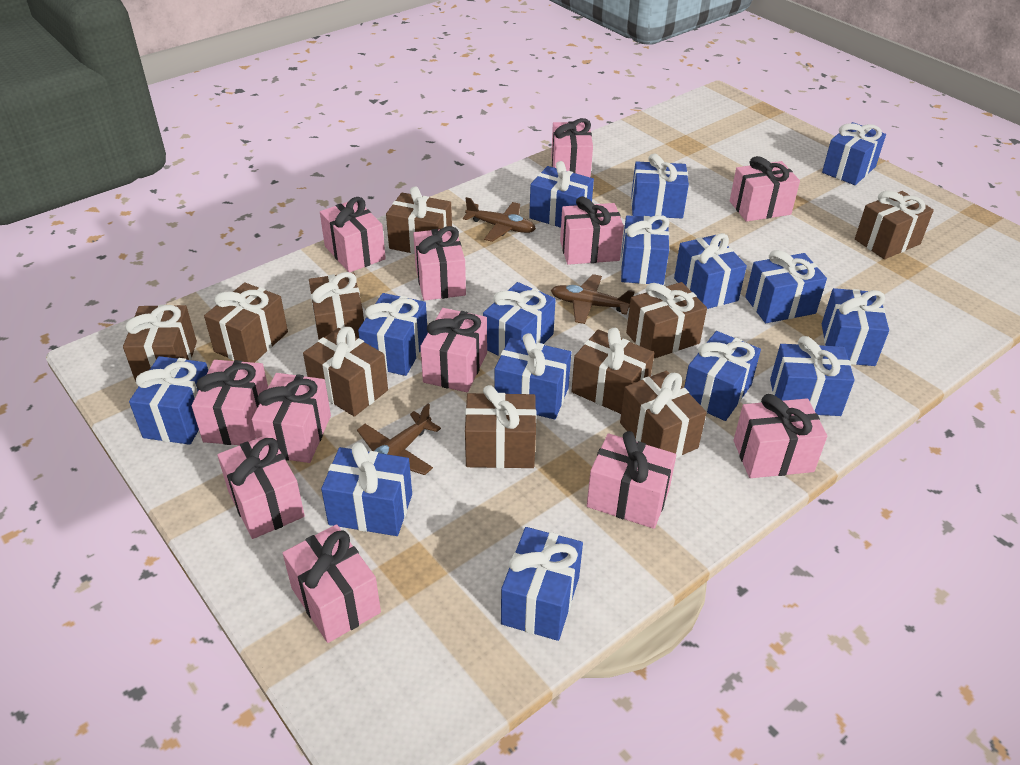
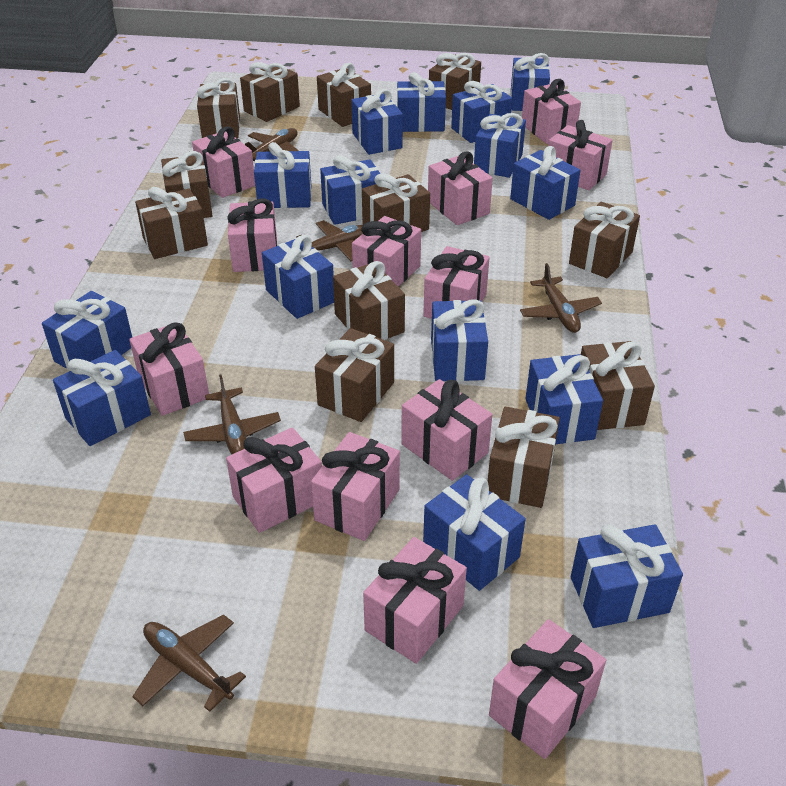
brown gift: [123,305,197,382] [204,282,288,363] [303,327,388,417] [309,272,364,340] [386,187,452,254] [465,385,537,468] [571,328,654,414] [620,371,707,458] [626,282,707,358] [855,191,934,259] = 10 -> [135,187,208,259] [161,151,213,218] [197,78,240,138] [240,62,300,122] [315,328,394,422] [317,63,371,127] [333,261,405,340] [362,173,430,232] [429,53,481,110] [488,407,560,508] [569,202,640,278] [581,341,655,430] = 12
brown plane: [357,403,441,475] [463,197,536,242] [551,274,635,324] = 3 -> [132,614,246,712] [183,375,281,455] [245,128,299,162] [296,220,363,261] [520,263,602,333] = 5
pink gift: [192,360,268,445] [217,434,305,539] [252,373,331,463] [283,524,381,643] [320,197,386,272] [413,226,466,301] [420,308,487,392] [551,118,593,178] [560,196,624,265] [587,431,676,529] [730,156,800,222] [734,394,827,478] = 12 -> [129,322,209,416] [192,126,255,198] [226,427,322,533] [227,199,277,272] [311,432,400,541] [352,216,421,287] [363,537,467,664] [401,379,492,481] [423,246,490,319] [428,151,493,225] [489,619,606,759] [522,79,581,144] [548,120,613,190] = 13

